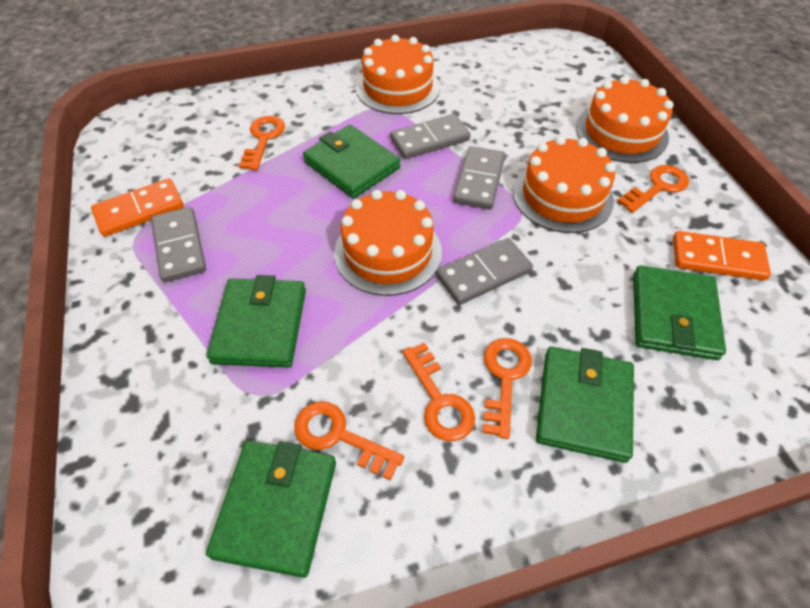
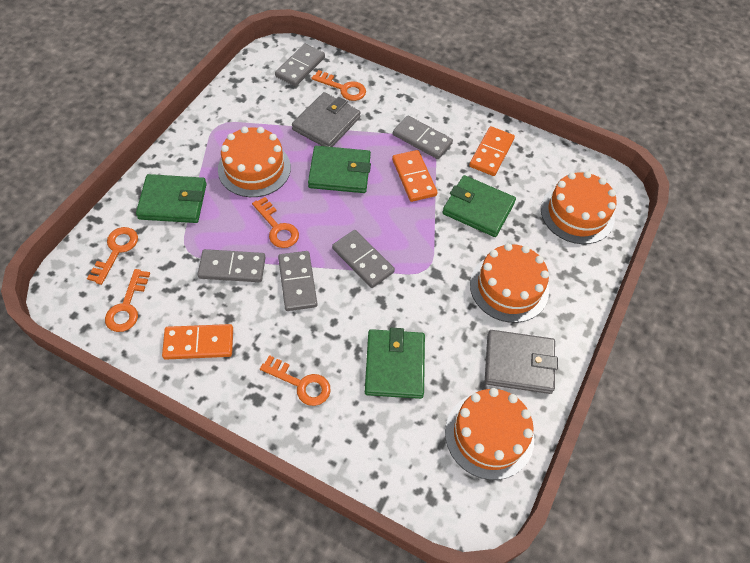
green wallet: [206,441,336,578] [207,275,306,368] [303,125,400,199] [536,347,634,463] [633,265,726,360] = 5 -> [136,174,207,223] [308,146,371,193] [365,328,425,399] [442,175,516,237] = 4
grey domino: [151,207,206,282] [390,114,471,159] [436,238,533,305] [453,146,505,210] = 4 -> [197,249,266,282] [275,44,325,86] [278,251,317,311] [332,230,395,288] [393,116,453,159] = 5
grey wallet: none = 0 -> [292,92,361,147] [485,330,558,394] = 2
orange domino: [91,178,184,237] [673,231,771,281] = 2 -> [162,324,233,360] [392,150,438,202] [469,126,515,176] = 3

